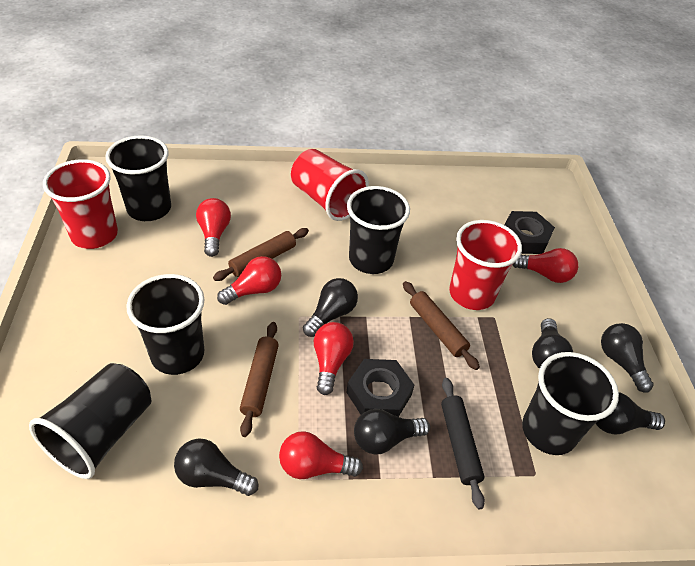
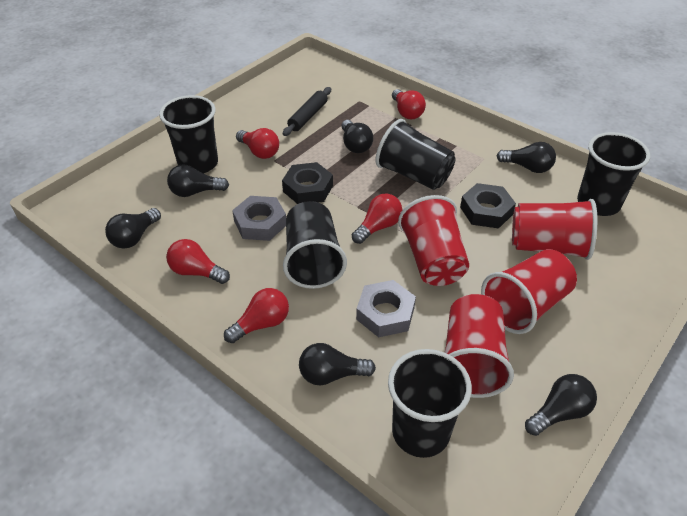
brown rolling pin: [213,228,309,281] [240,322,279,437] [403,281,480,370] = 3 -> none = 0
grey nut: none = 0 -> [232,196,286,241] [356,280,416,337] = 2
red cup: [43,159,118,249] [291,149,369,221] [449,220,522,310] = 3 -> [398,195,469,286] [444,294,514,398] [481,249,577,334] [512,199,597,260] = 4

